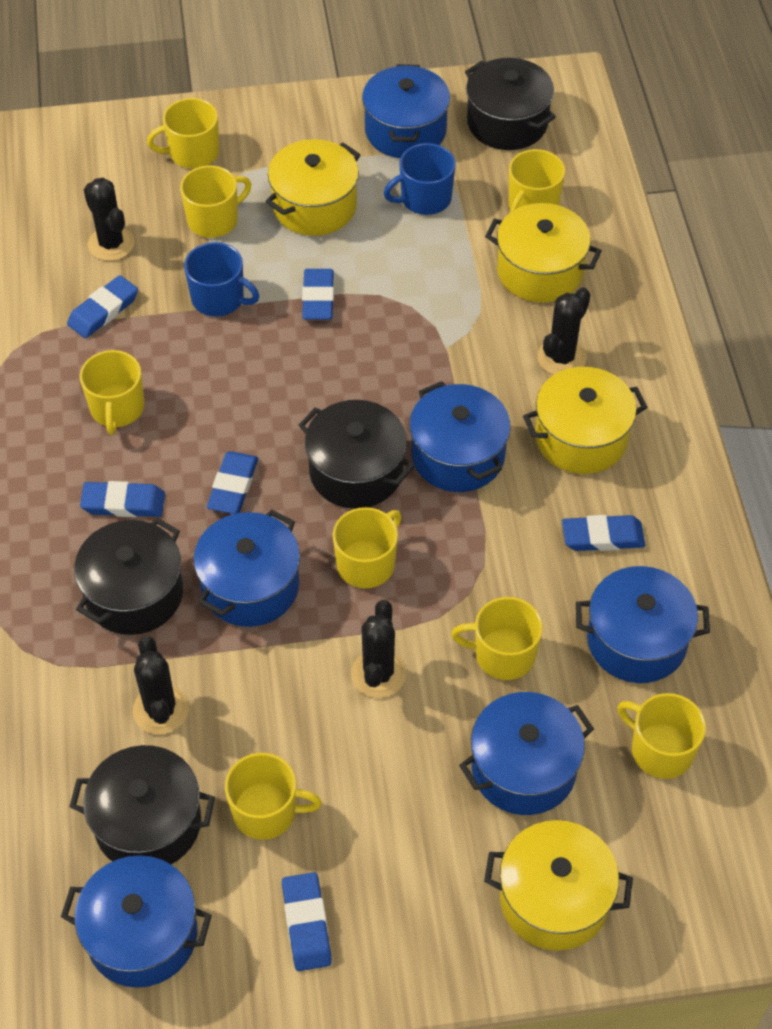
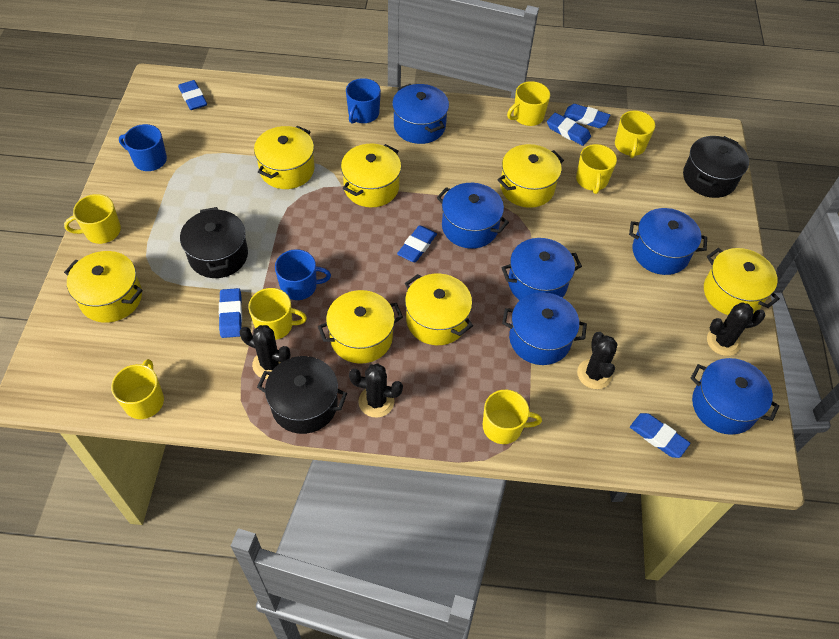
black pot: [70,745,215,864] [74,518,183,635] [298,400,414,509] [465,58,556,150] = 4 -> [180,207,248,278] [257,356,347,434] [683,136,749,198] = 3
blue mug: [184,242,259,317] [384,143,456,215] = 2 -> [119,124,167,171] [275,249,331,300] [346,78,381,124] = 3
yellow mug: [80,350,144,435] [147,98,219,169] [180,165,251,238] [225,753,322,840] [333,507,401,588] [451,597,543,680] [509,149,565,212] [617,693,706,779] = 8 -> [64,194,121,244] [111,359,164,419] [248,288,307,340] [483,390,542,444] [507,81,550,126] [576,144,617,194] [615,110,656,158] = 7
yellow pot: [266,139,360,236] [484,820,633,950] [485,203,602,303] [523,367,648,474] = 4 -> [64,251,143,323] [254,126,315,189] [318,290,403,364] [341,144,401,207] [405,274,473,345] [497,144,564,208] [704,248,780,315] = 7

